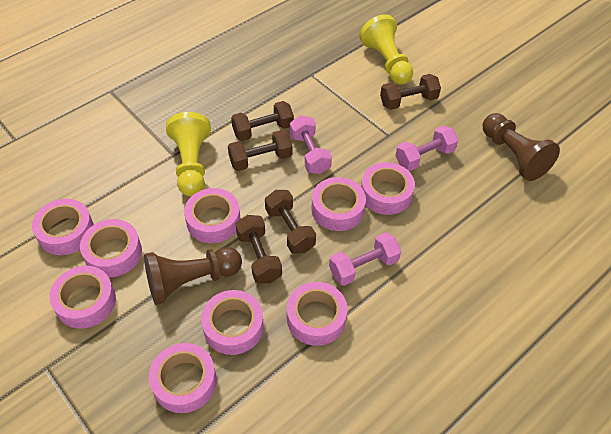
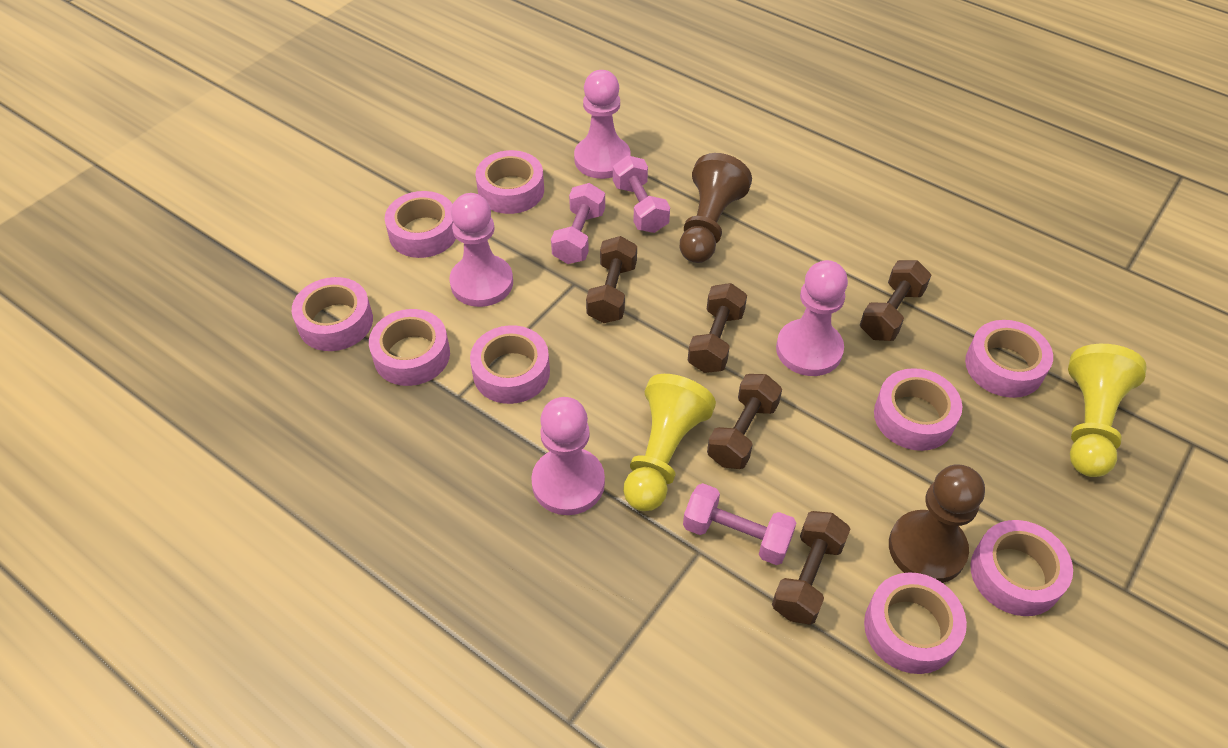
pink pawn: none = 0 -> [449,193,513,307] [531,397,605,515] [574,70,631,179] [776,260,848,376] = 4

